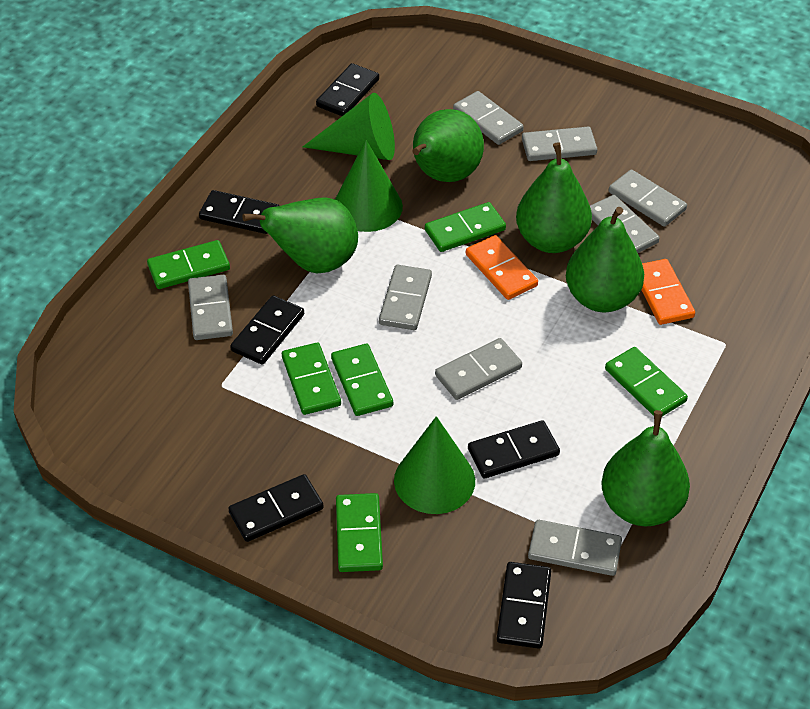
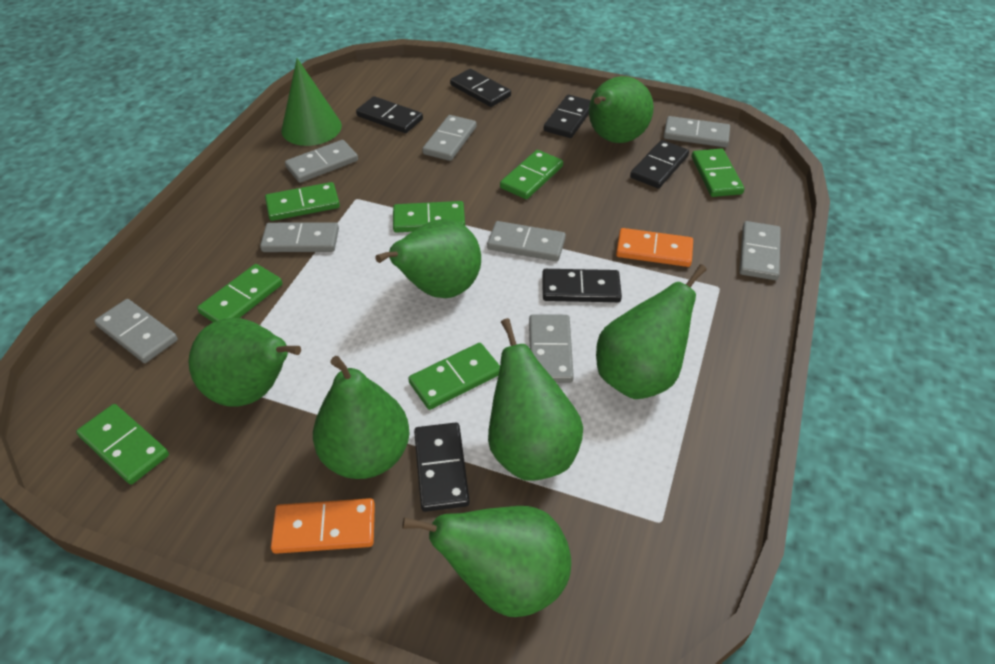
green cone: [303,93,395,160] [335,140,403,232] [394,416,475,514] = 3 -> [281,58,342,146] = 1
green domino: [147,240,230,289] [282,343,341,415] [331,344,393,416] [336,493,383,572] [425,202,506,252] [605,347,688,416] = 6 -> [76,404,169,485] [197,264,282,322] [265,182,340,221] [393,201,465,233] [408,343,500,410] [500,150,563,199] [692,148,744,197] = 7
green pear: [242,197,358,274] [412,109,484,182] [516,142,592,253] [566,207,644,312] [601,410,690,526] = 5 -> [188,318,301,407] [313,356,410,479] [375,219,481,298] [402,506,571,617] [488,318,583,481] [589,76,654,143] [596,264,707,399] = 7

